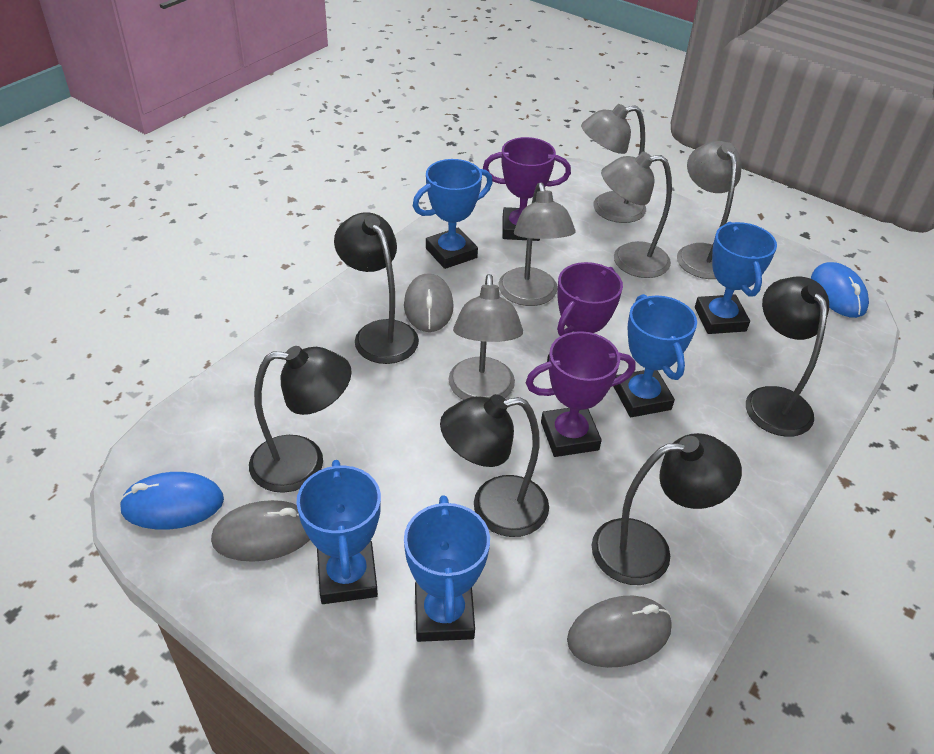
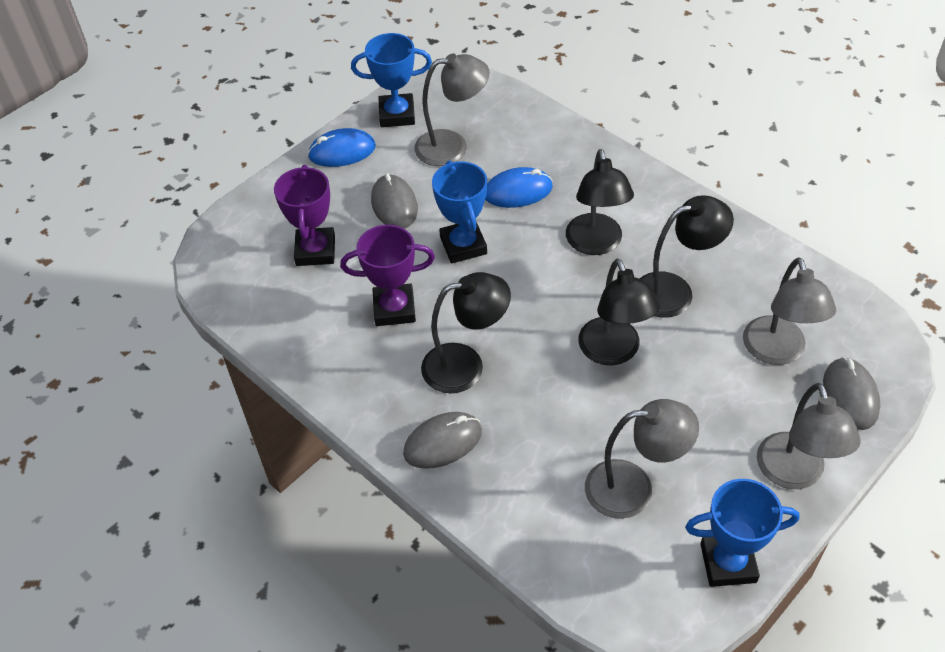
black lamp: [249,346,352,493] [334,212,419,364] [440,394,549,537] [592,433,742,585] [746,277,829,437] = 5 -> [421,272,511,393] [566,149,634,255] [578,259,660,365] [640,195,734,318] = 4
blue trophy: [296,460,381,604] [404,495,490,642] [413,159,493,269] [613,294,697,417] [695,222,777,334] = 5 -> [351,33,432,127] [432,160,487,263] [685,479,800,587] = 3
grey lamp: [449,274,523,400] [498,183,576,306] [581,104,646,223] [601,152,672,278] [677,141,742,279] = 5 -> [414,53,490,166] [585,399,699,519] [743,257,836,365] [757,383,861,489] = 4
purple trophy: [483,137,571,241] [525,331,635,457] [547,262,623,362] = 3 -> [274,165,335,266] [340,225,435,326] = 2

